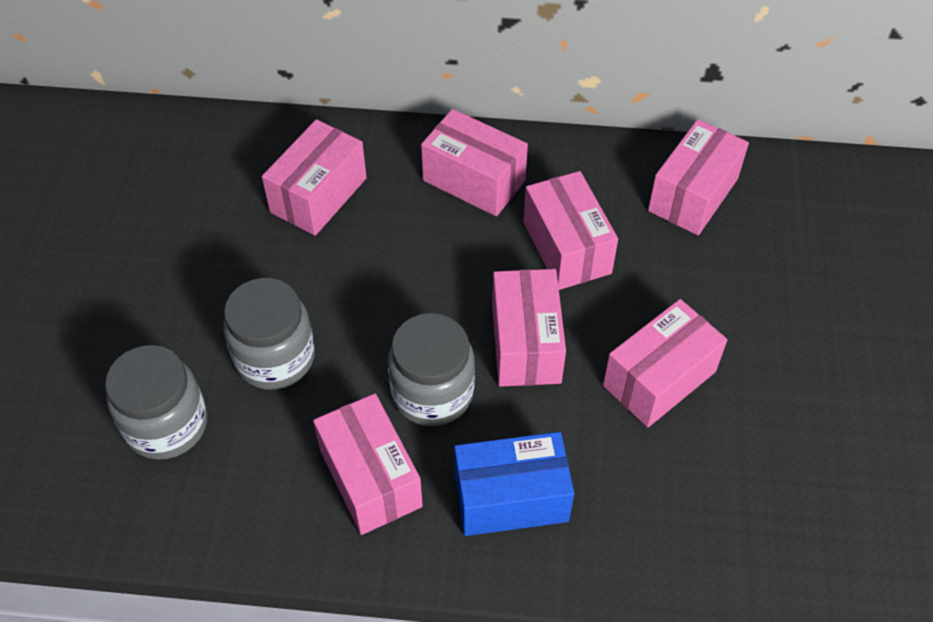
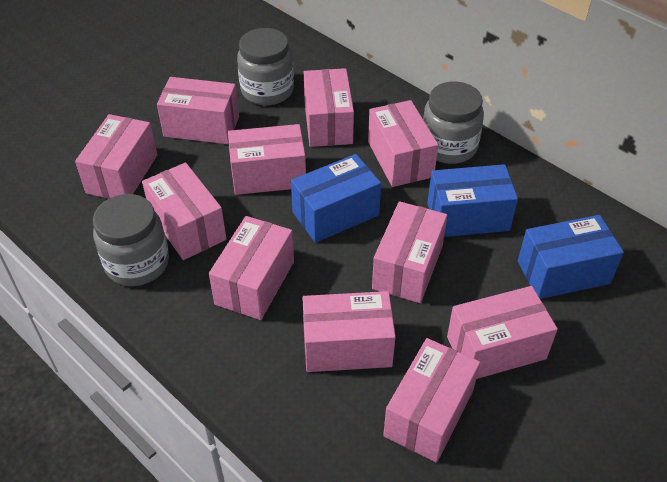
blue box: [454,432,574,536] = 1 -> [291,154,381,243] [427,164,518,237] [518,215,624,299] = 3
pink box: [262,119,367,236] [313,393,423,535] [421,109,528,216] [492,269,566,387] [523,171,618,290] [603,299,727,427] [648,119,749,235] = 7 -> [75,114,157,199] [142,162,226,260] [157,77,239,144] [209,216,294,320] [228,124,306,195] [302,291,396,372] [304,68,354,147] [368,100,438,187] [372,201,447,303] [383,338,480,463] [447,286,558,379] = 11

